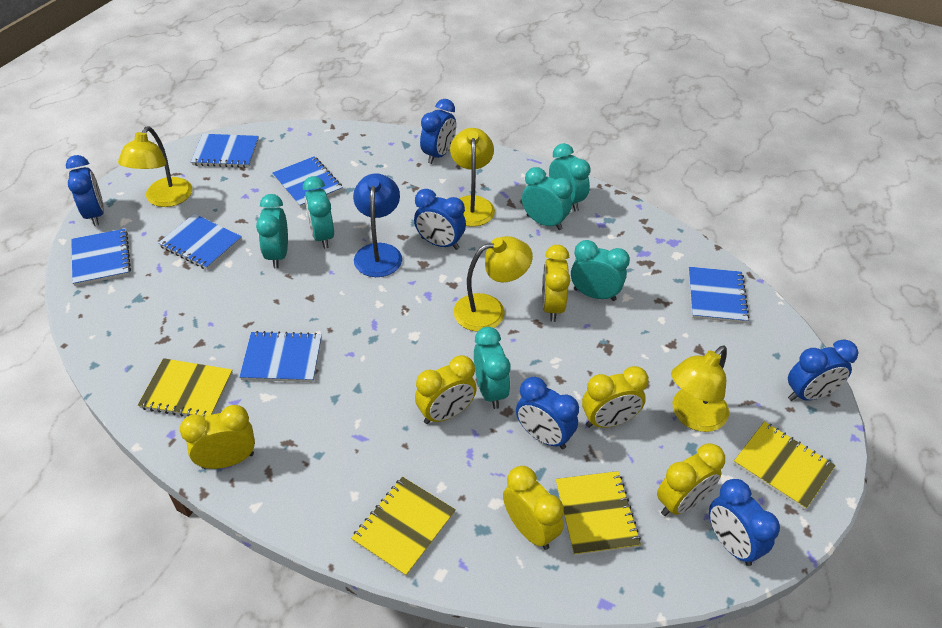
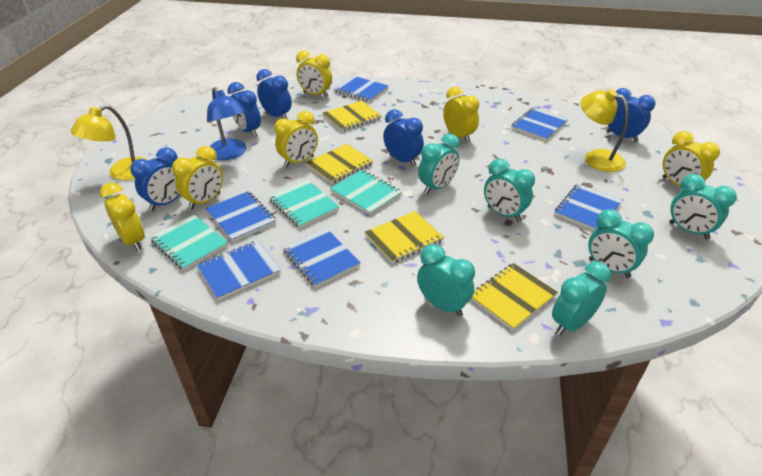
blue clock: [66,155,104,226] [414,189,466,250] [420,99,456,164] [516,377,579,449] [709,479,780,566] [788,340,859,401] = 6 -> [130,147,181,211] [227,82,261,137] [256,69,292,119] [383,109,424,167] [606,88,656,142] = 5
turquoise notebook: none = 0 -> [150,215,228,270] [269,180,339,228] [330,170,402,215] = 3
yellow lamp: [118,126,192,207] [450,128,495,227] [454,236,533,332] [671,345,729,432] = 4 -> [70,105,149,180] [581,89,628,172] = 2

